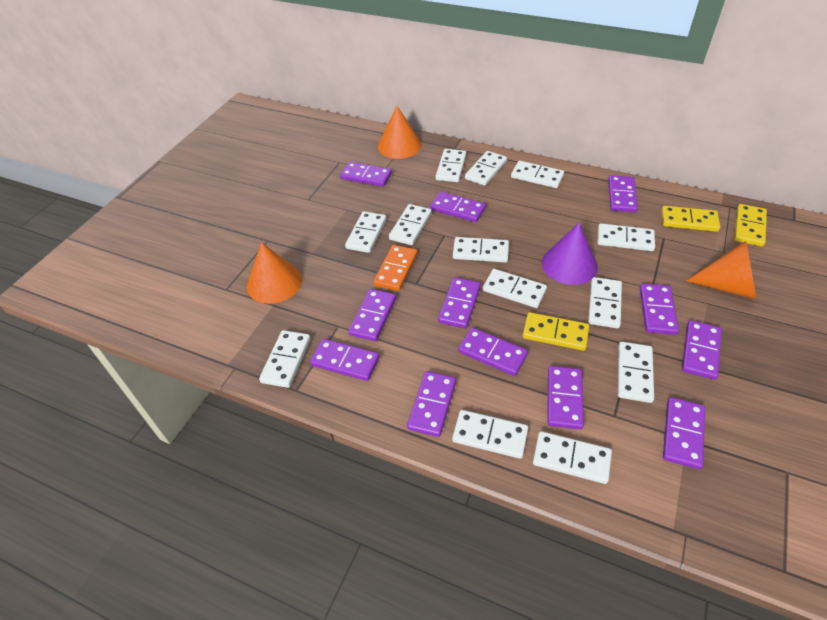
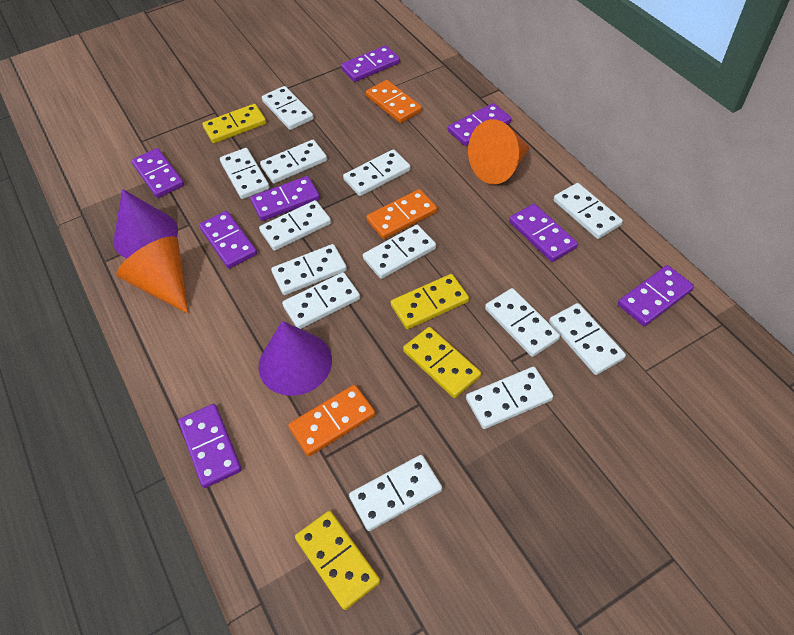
orange cone: [247,242,302,304] [378,106,422,159] [686,241,757,300] = 3 -> [116,236,188,314] [468,119,530,184] = 2
orange domino: [373,245,417,291] = 1 -> [288,385,375,456] [366,80,422,123] [366,189,437,239] = 3
purple cone: [542,223,598,285] = 1 -> [114,189,178,258] [259,321,332,396] = 2
purple domino: [310,339,380,381] [340,162,392,187] [348,289,396,341] [407,371,456,437] [430,192,486,222] [438,277,481,328] [458,328,528,376] [547,366,584,430] [608,175,638,212] [640,284,679,335] [663,397,705,469] [682,320,722,380] = 12 -> [131,148,184,198] [178,404,242,488] [199,211,257,269] [250,176,320,221] [341,45,400,82] [448,103,512,146] [509,204,578,262] [618,265,694,326] = 8
yellow domino: [523,312,589,351] [661,206,720,232] [734,204,767,247] = 3 -> [202,104,266,143] [295,511,380,610] [391,274,469,329] [403,327,481,398] = 4

